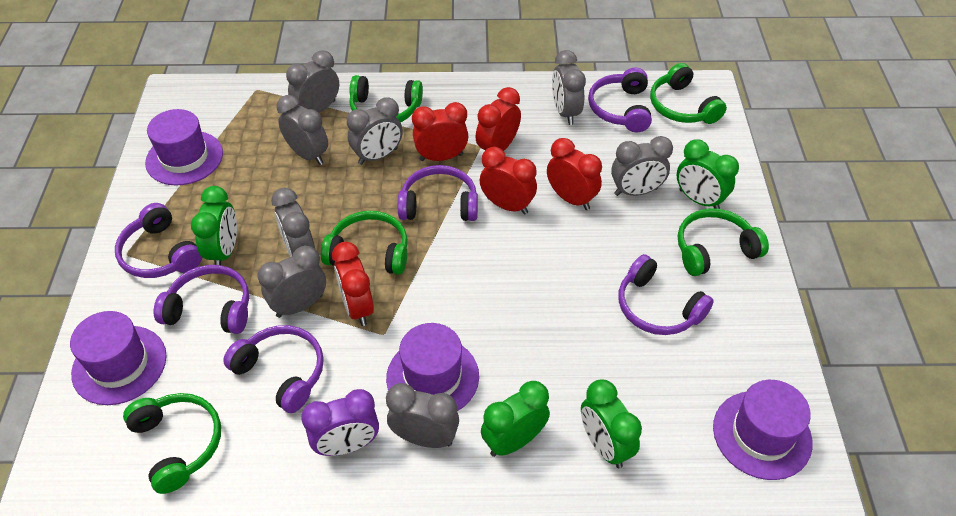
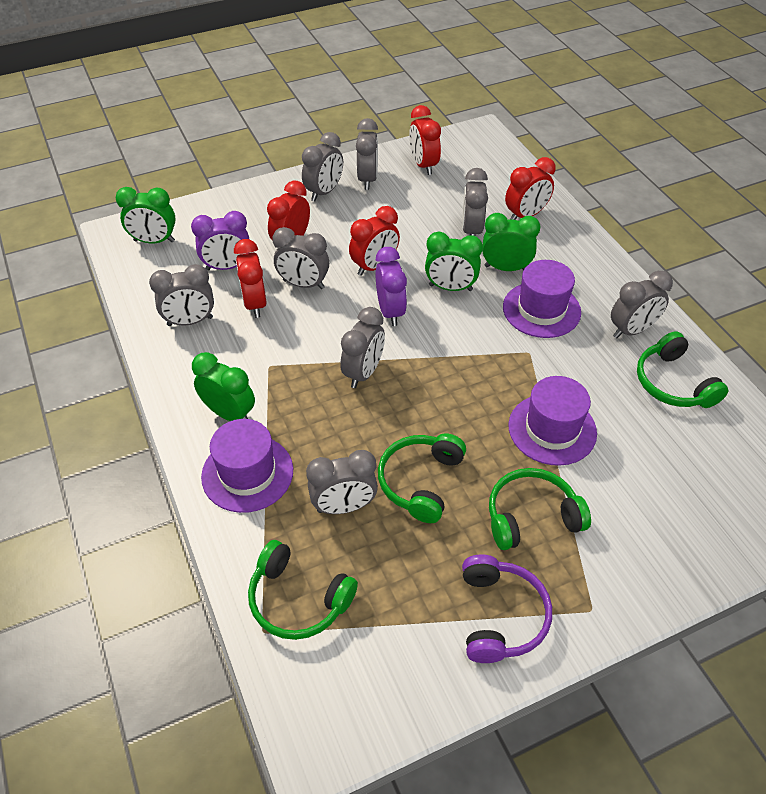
green headphones: [123,393,221,494] [321,211,408,275] [349,75,423,122] [650,63,727,124] [678,208,769,276] = 5 -> [248,540,358,640] [378,433,466,523] [489,468,591,550] [637,331,728,408] = 4
purple clock: [301,389,379,456] = 1 -> [191,211,249,271] [376,247,407,326] = 2
purple hat: [70,311,167,405] [145,109,223,186] [386,323,479,411] [713,380,813,480] = 4 -> [201,419,293,513] [503,260,581,338] [508,376,597,466] = 3
purple headphones: [115,203,202,278] [154,265,249,334] [223,325,324,413] [398,165,478,221] [588,68,652,132] [619,254,714,335] = 6 -> [462,554,552,663] = 1

